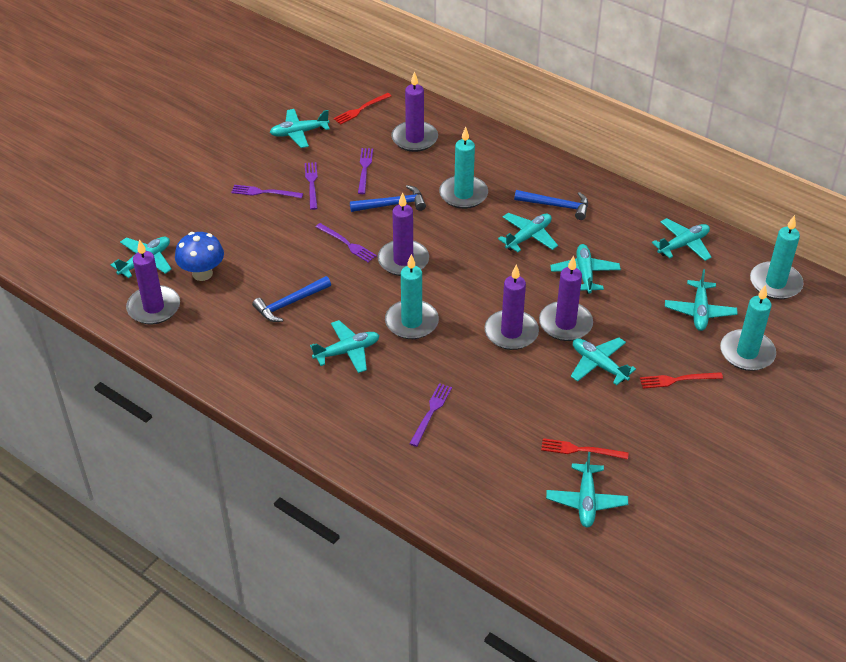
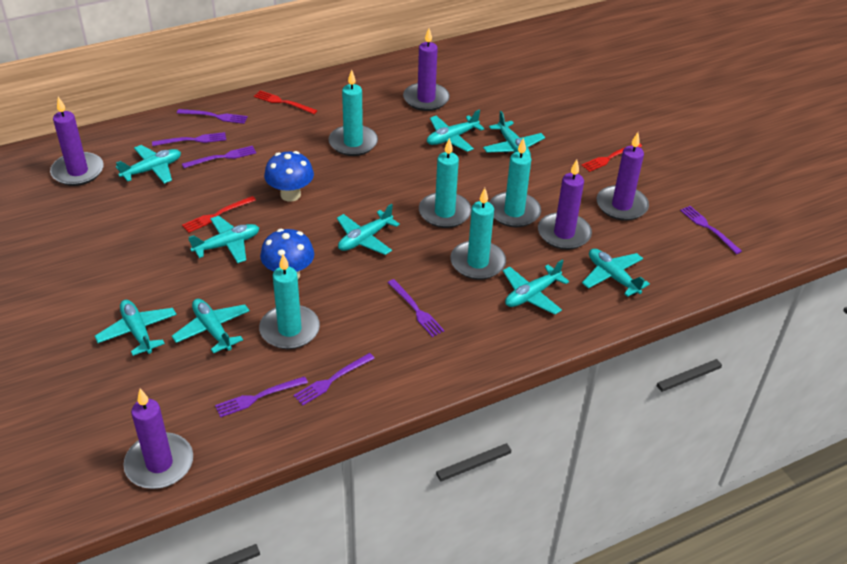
blue hammer: [252,276,331,322] [350,185,426,212] [514,190,588,220] = 3 -> none = 0
blue mushroom: [175,232,224,281] = 1 -> [260,229,314,279] [264,151,314,202] = 2
purple fork: [231,185,303,198] [305,162,318,210] [316,223,377,263] [358,148,373,194] [409,383,452,447] = 5 -> [152,132,226,146] [177,109,248,124] [182,146,256,168] [215,376,308,417] [294,353,375,406] [388,279,444,337] [680,206,742,254] = 7
turquoise candle: [385,254,439,339] [439,127,488,209] [720,285,776,371] [750,215,803,300] = 4 -> [259,254,320,349] [328,70,378,156] [419,138,472,228] [450,188,506,280] [489,138,541,227] = 5

